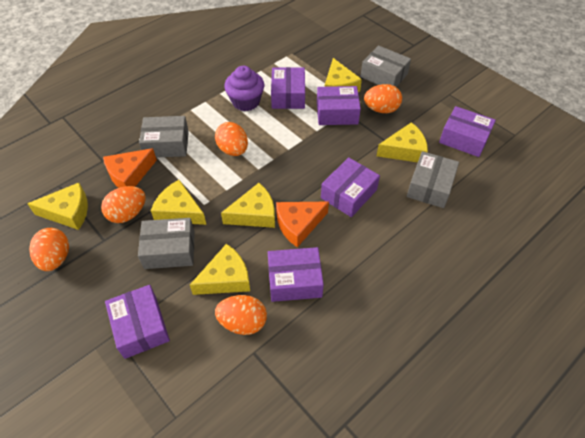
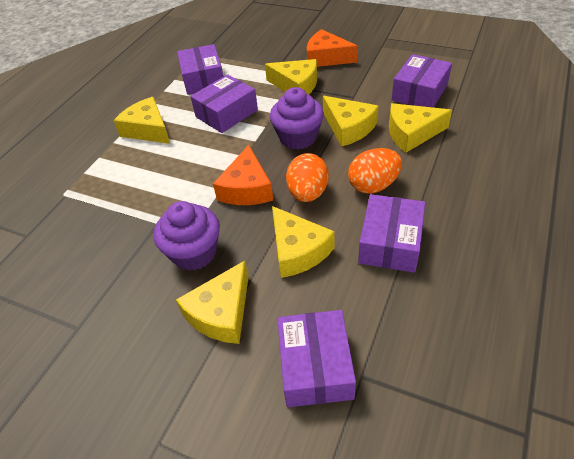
grey box: [138,218,195,269] [139,116,189,158] [361,45,411,87] [407,151,459,208] = 4 -> none = 0
orange egg: [29,228,69,271] [101,186,145,223] [215,122,248,156] [215,295,267,335] [364,84,402,113] = 5 -> [286,153,329,202] [348,148,402,194] = 2
purple box: [105,285,170,359] [268,247,324,302] [271,67,305,109] [317,86,361,125] [321,157,380,217] [439,106,496,157] = 6 -> [177,44,223,95] [190,74,258,133] [277,310,356,407] [358,194,425,273] [392,54,452,108] = 5
purple cupcake: [224,66,264,111] = 1 -> [154,201,220,271] [270,87,324,150] = 2

